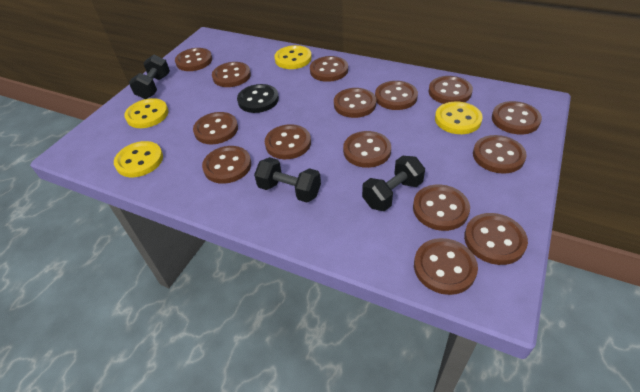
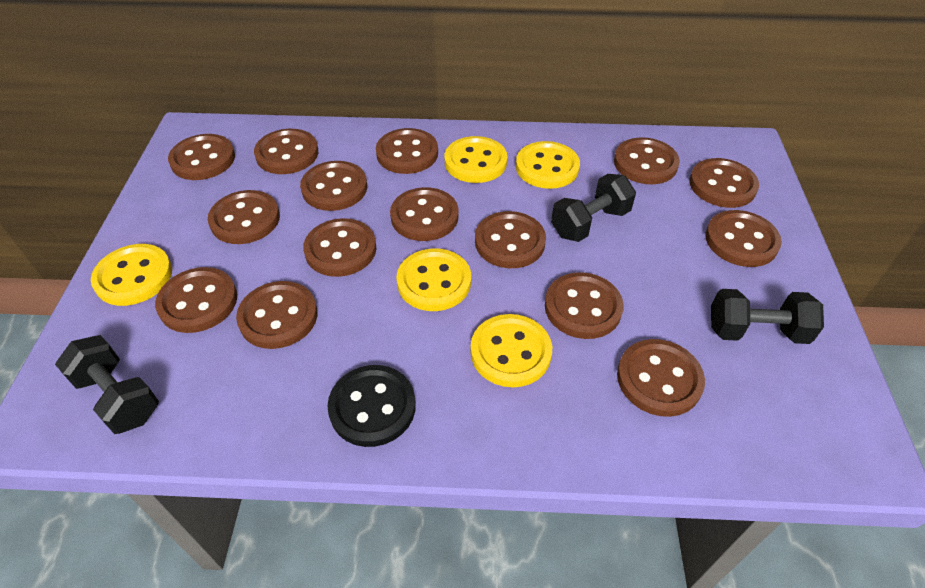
yellow button: [114,141,163,177] [124,98,169,128] [274,45,312,69] [435,101,483,134] = 4 -> [91,244,172,306] [396,249,471,311] [444,136,508,183] [471,314,552,387] [516,141,580,189] = 5

